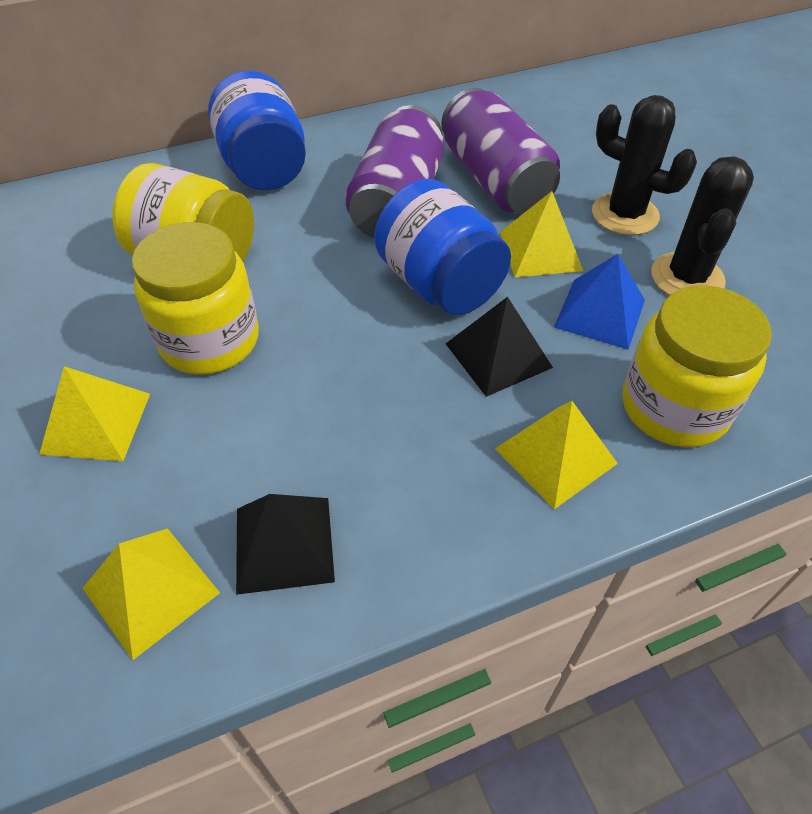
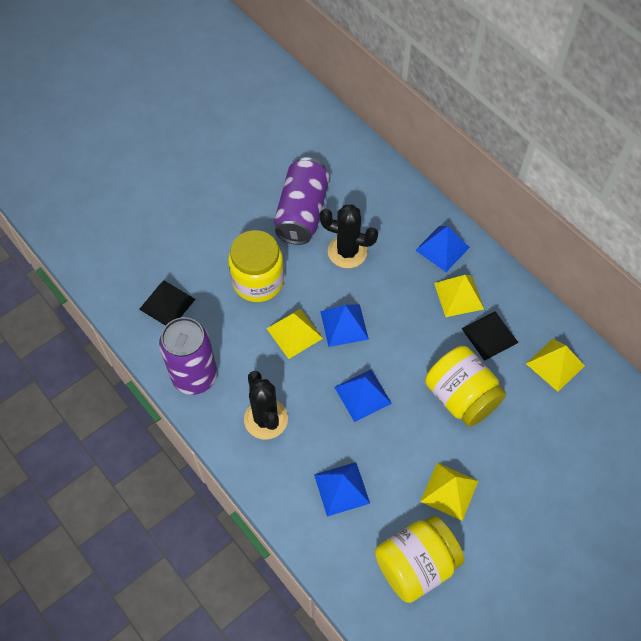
blue jar: [208,71,306,190] [374,179,511,315] = 2 -> none = 0
blue pyramid: [554,254,645,349] = 1 -> [314,462,370,516] [320,304,369,347] [334,370,392,422] [415,226,470,272] = 4

